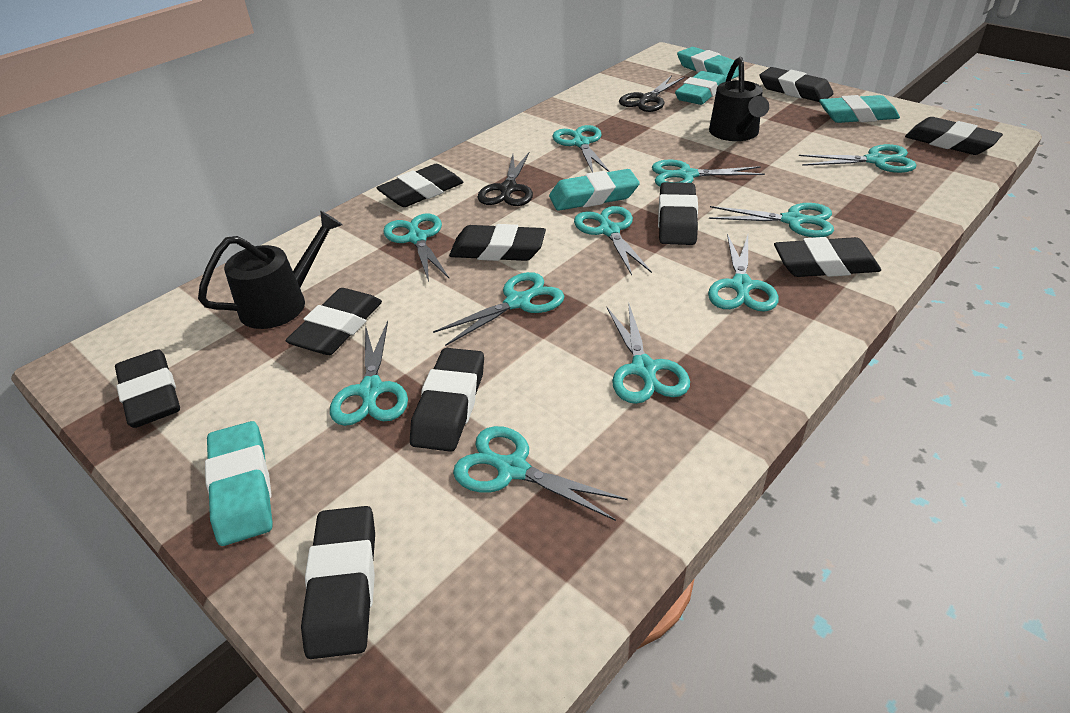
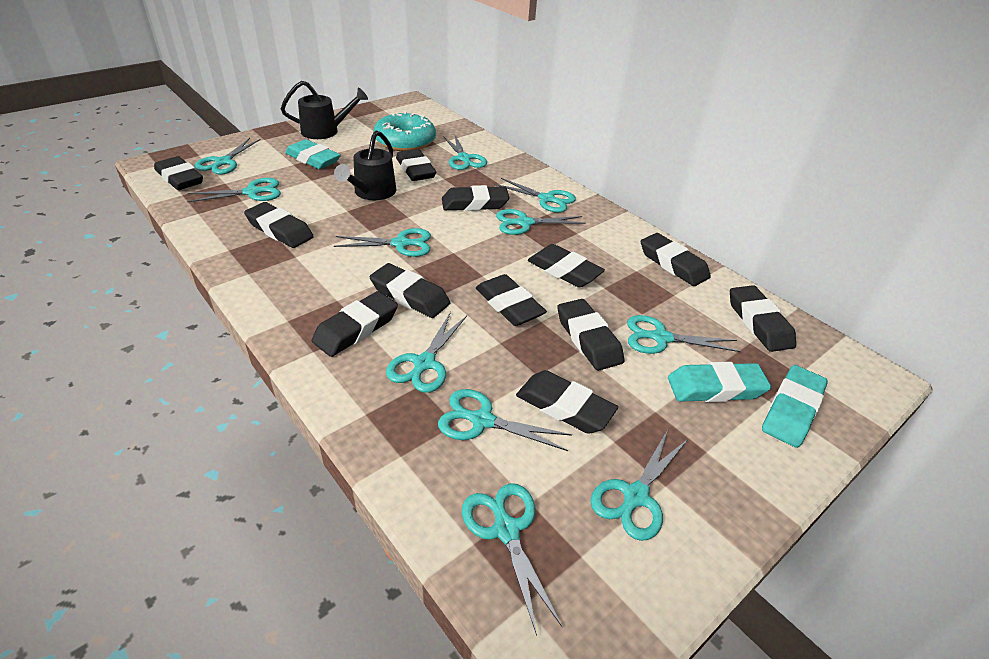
black eraser: [115,349,180,428] [285,288,382,355] [301,506,375,659] [376,164,464,207] [410,348,484,452] [449,224,546,261] [658,182,698,245] [759,67,834,102] [774,237,881,277] [905,117,1003,155] = 10 -> [154,156,203,190] [244,202,314,248] [312,291,398,357] [370,263,450,318] [396,149,437,181] [442,185,509,211] [476,274,547,326] [516,370,618,434] [528,244,605,288] [557,299,624,371] [641,233,711,286] [730,285,796,352] = 12
black scissors: [478,153,533,206] [619,75,685,112] = 2 -> none = 0
turquoise donut: none = 0 -> [373,111,436,151] = 1
turquoise eraser: [205,421,273,546] [549,169,640,211] [675,71,726,105] [677,47,739,79] [819,95,900,123] = 5 -> [285,139,341,169] [668,362,771,402] [762,365,828,448] = 3

